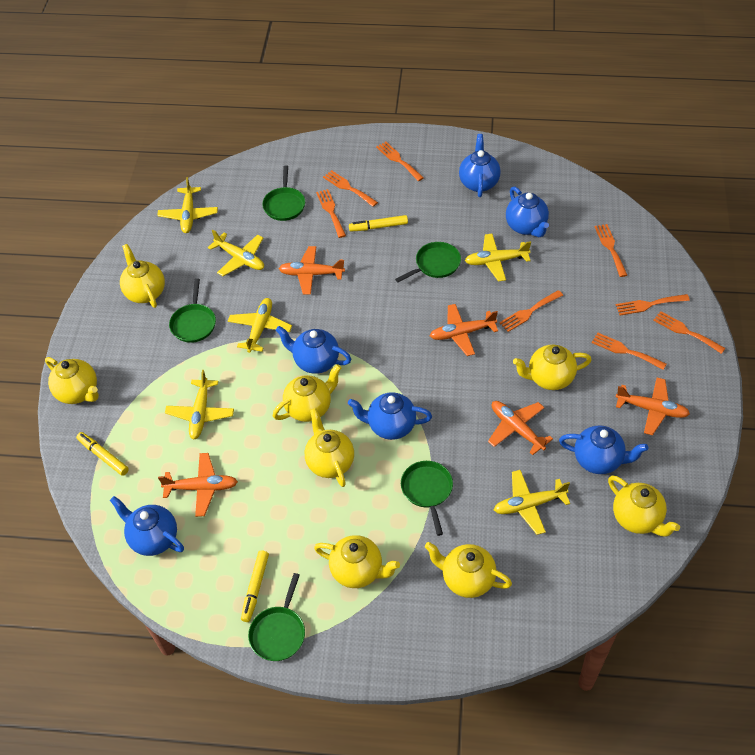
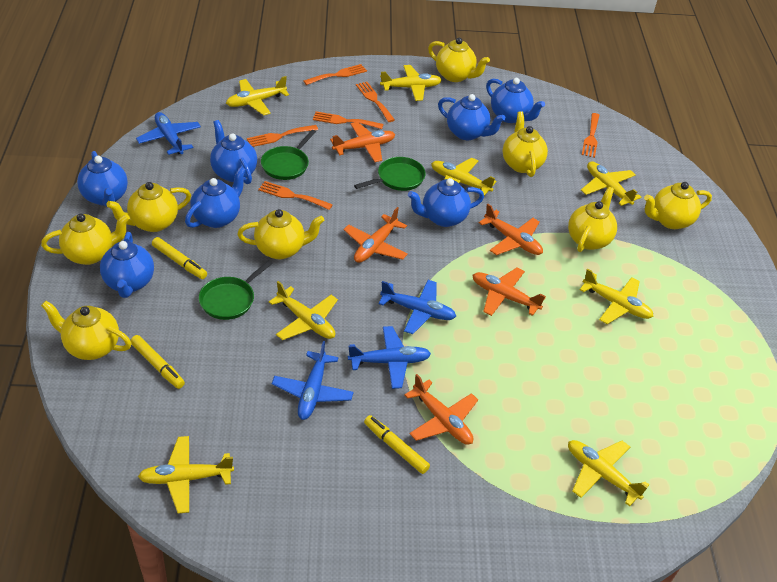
blue plane: none = 0 -> [136,112,201,155] [272,341,354,420] [348,326,431,389] [379,280,456,334] = 4
blue teapot: [110,496,184,556] [275,326,351,374] [348,392,432,440] [459,134,501,197] [506,186,549,237] [559,425,648,474] = 6 -> [77,151,128,206] [100,232,154,298] [185,166,246,228] [210,120,257,184] [408,178,484,227] [438,94,506,140] [486,78,545,123] = 7
green pan: [169,279,216,343] [248,573,305,661] [262,165,305,221] [395,242,461,282] [401,461,453,536] = 5 -> [199,260,273,320] [261,130,316,180] [354,157,426,191] = 3
orange fork: [316,189,346,238] [323,170,378,207] [376,142,424,181] [499,290,563,332] [592,333,666,370] [595,224,627,277] [616,294,690,315] [653,311,726,354] = 8 -> [247,125,318,147] [258,181,333,210] [303,64,367,85] [313,111,383,129] [356,82,395,122] [582,113,599,158] = 6
yellow plane: [157,177,218,233] [165,370,234,439] [208,230,264,276] [228,298,292,353] [465,234,531,282] [494,470,570,535] = 6 -> [138,436,234,513] [226,76,289,115] [269,281,338,340] [380,65,442,101] [431,158,496,196] [568,440,649,506] [580,269,654,324] [581,161,641,206] = 8

